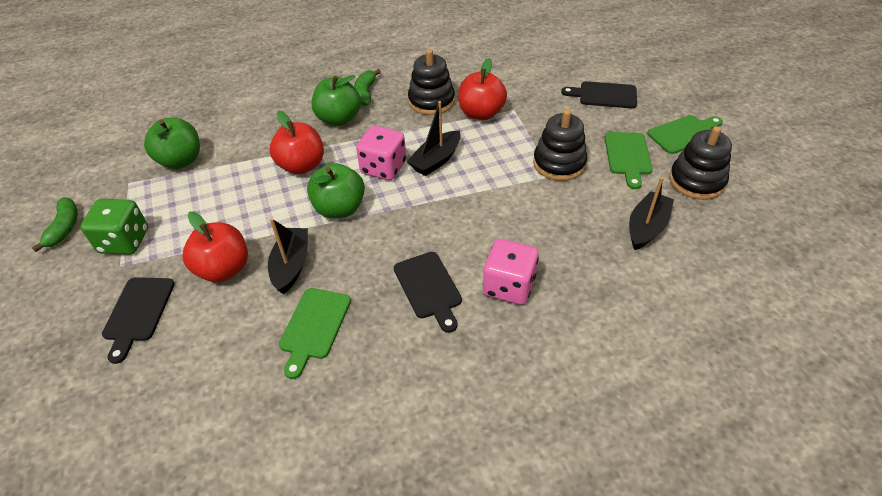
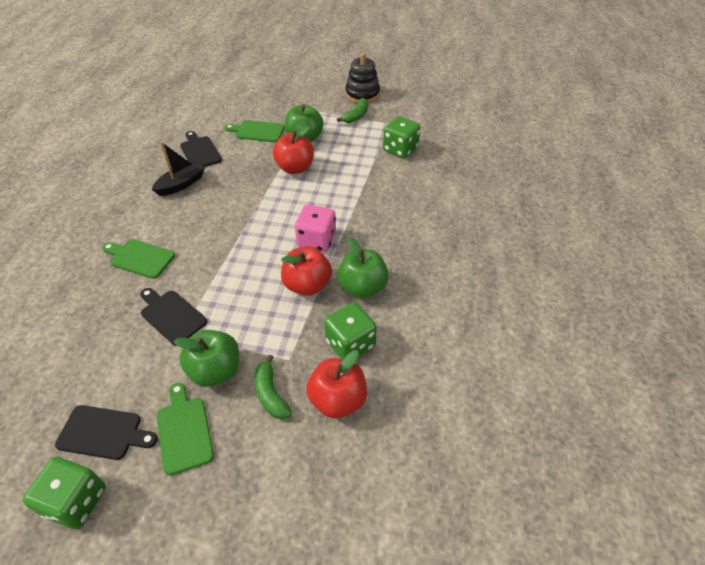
black boat: [268,218,308,294] [407,101,461,176] [629,177,674,250] = 3 -> [152,142,205,196] = 1
black stacking toy: [408,49,455,115] [533,109,587,181] [669,126,732,200] = 3 -> [345,53,380,103] = 1
green dice: [80,199,148,255] = 1 -> [23,457,106,529] [324,302,377,359] [383,116,421,158] = 3
pink dice: [356,126,406,180] [483,239,539,305] = 2 -> [295,205,336,252] = 1

